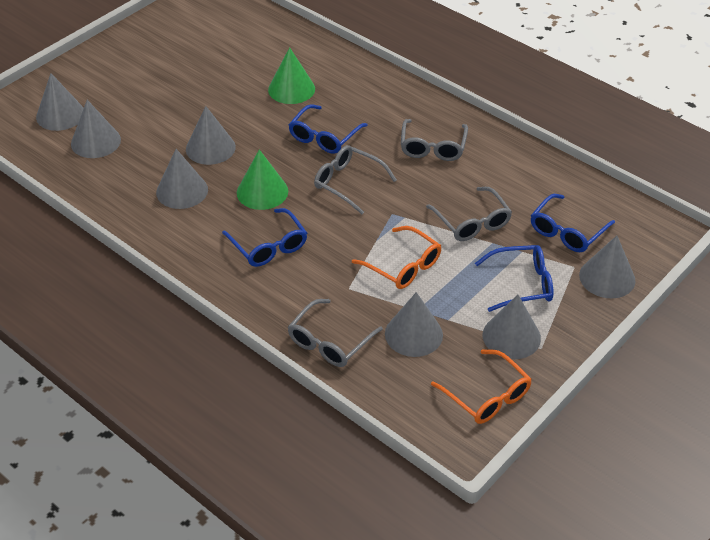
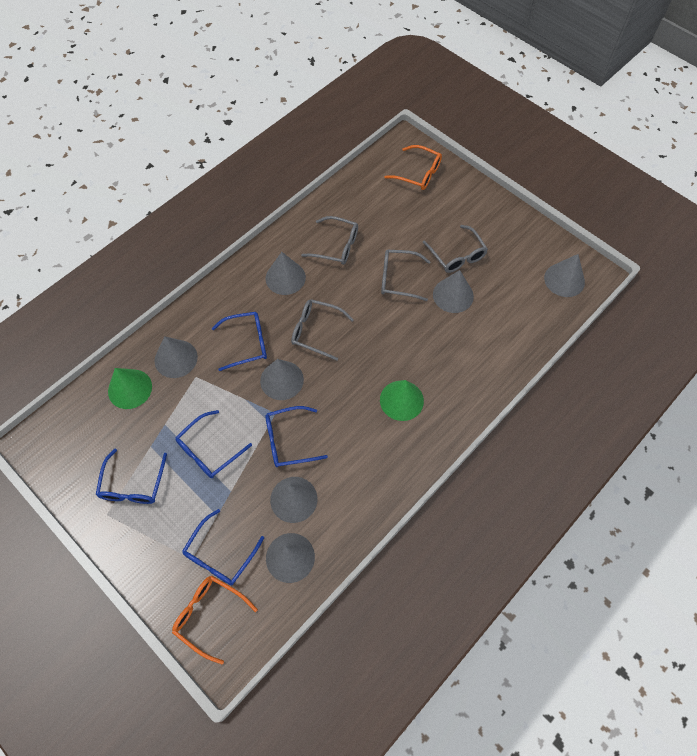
blue glasses: [222,208,307,267] [289,104,368,154] [475,245,553,312] [531,194,615,252] = 4 -> [96,449,167,504] [175,410,252,478] [182,509,264,585] [212,312,267,371] [265,406,328,467] = 5

